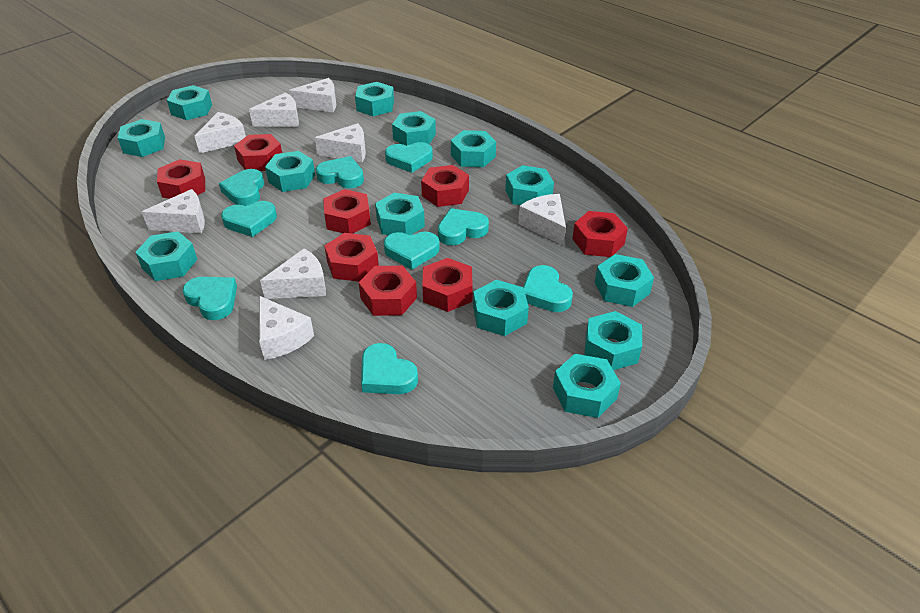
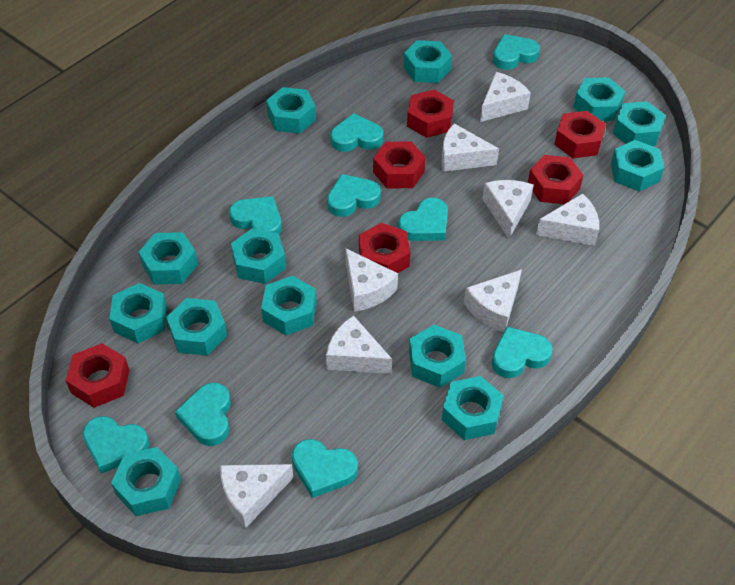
red nut: [157,159,205,199] [234,134,282,171] [323,189,371,234] [325,233,379,282] [359,266,417,316] [421,165,469,207] [422,258,473,312] [572,211,628,257] = 8 -> [66,343,129,408] [359,223,410,273] [373,141,426,189] [407,90,454,138] [528,155,583,204] [554,111,606,158] = 6

